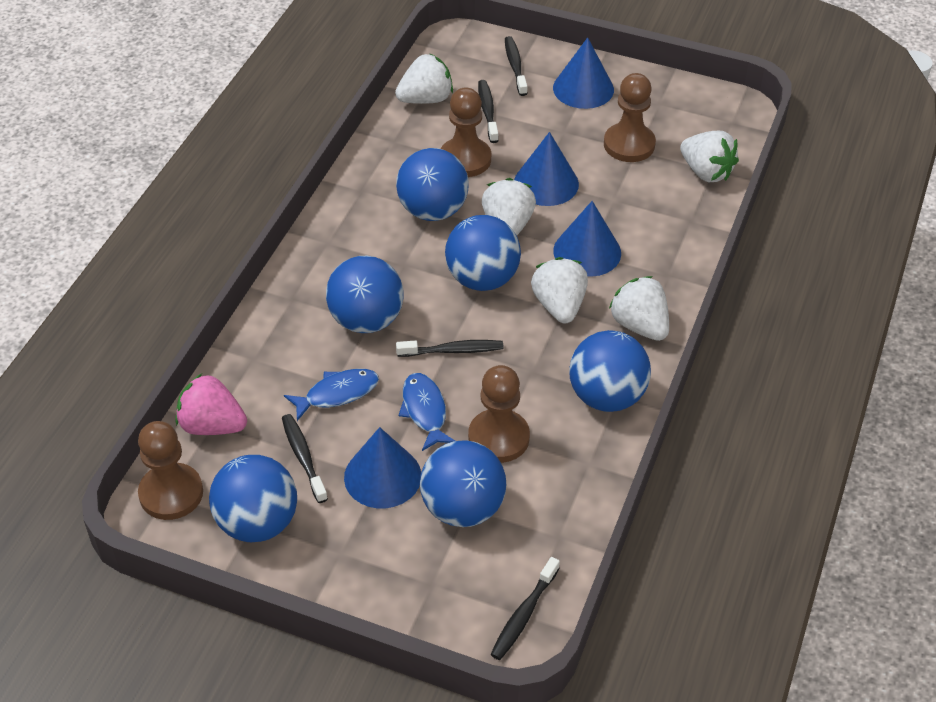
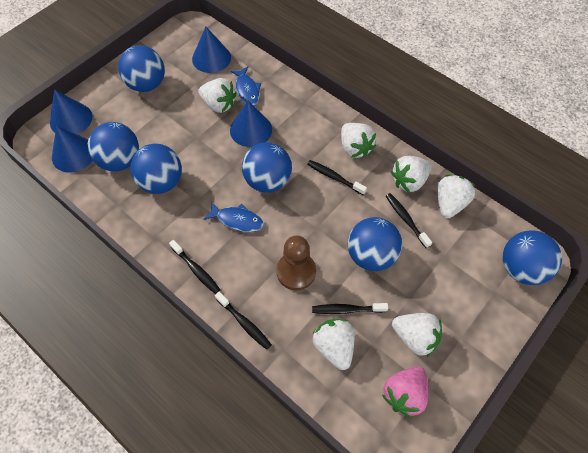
brown pawn: [138,421,203,520] [441,88,491,177] [468,365,530,463] [604,73,656,162] = 4 -> [277,235,316,290] = 1
white strawberry: [395,53,453,104] [482,178,536,235] [531,257,588,323] [609,276,669,341] [680,131,739,182] = 5 -> [198,78,237,113] [313,319,355,370] [341,123,376,158] [391,156,432,193] [392,313,442,357] [437,175,475,218] = 6

